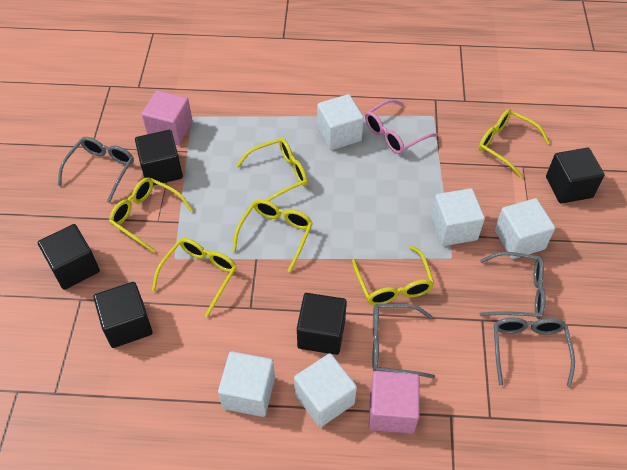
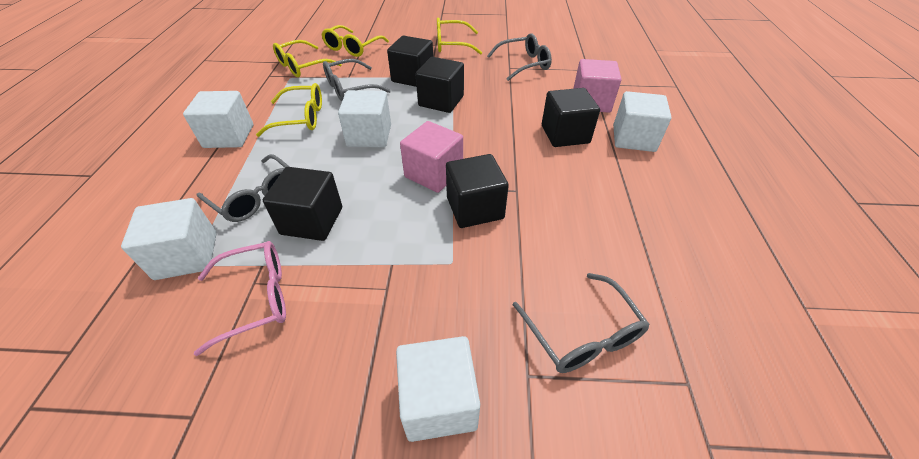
yellow glasses: [109,177,193,253] [152,238,237,317] [232,199,313,272] [236,138,308,201] [352,246,434,305] [479,109,550,178] = 6 -> [256,83,322,137] [273,40,342,77] [321,25,389,57] [437,17,482,54] = 4

